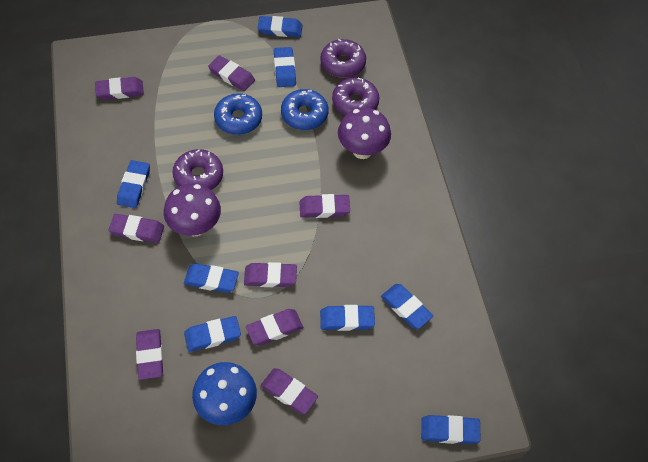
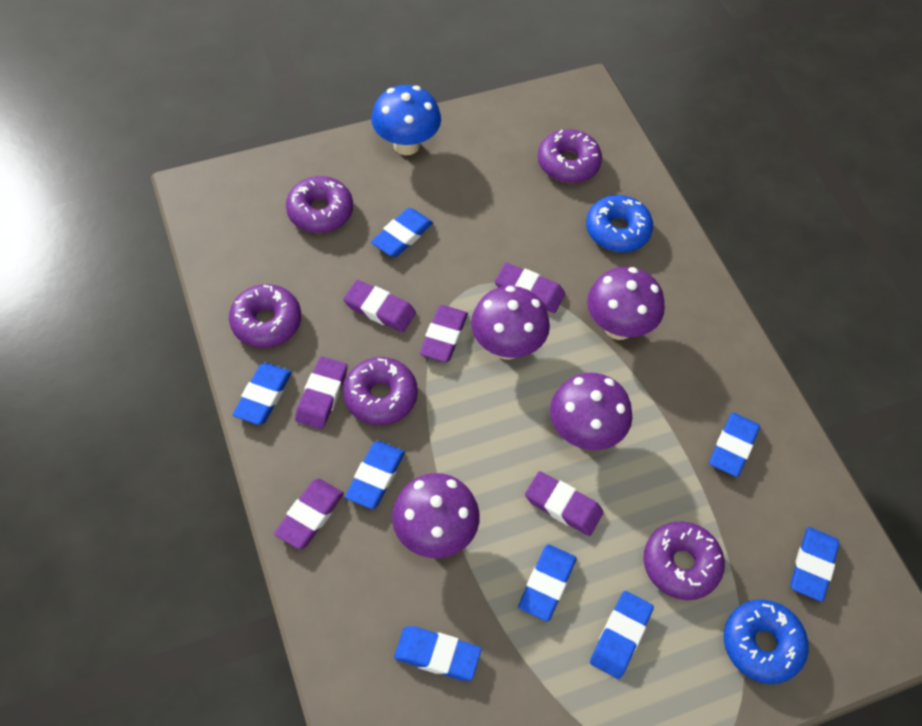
purple donut: [173,149,223,190] [320,39,366,78] [332,78,380,115] = 3 -> [229,284,301,348] [286,176,353,233] [343,357,418,425] [538,129,602,183] [644,522,725,600] = 5
purple eraser: [95,77,144,100] [108,214,164,243] [136,329,163,380] [208,55,255,91] [244,262,297,287] [246,309,303,346] [261,368,318,414] [299,194,350,218] = 8 -> [274,479,344,550] [295,356,348,429] [343,280,416,332] [420,305,468,362] [495,263,565,313] [525,471,604,536] = 6
purple mushroom: [164,183,221,236] [338,108,391,159] = 2 -> [392,473,480,558] [471,286,550,360] [550,373,632,450] [587,267,665,340] = 4

